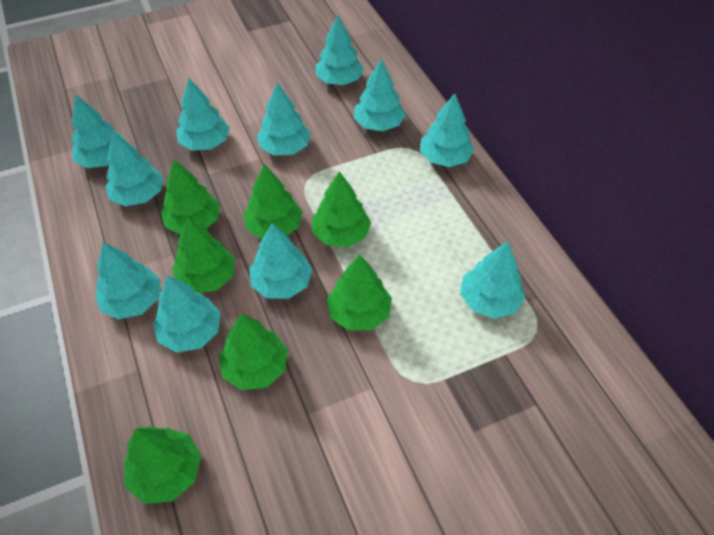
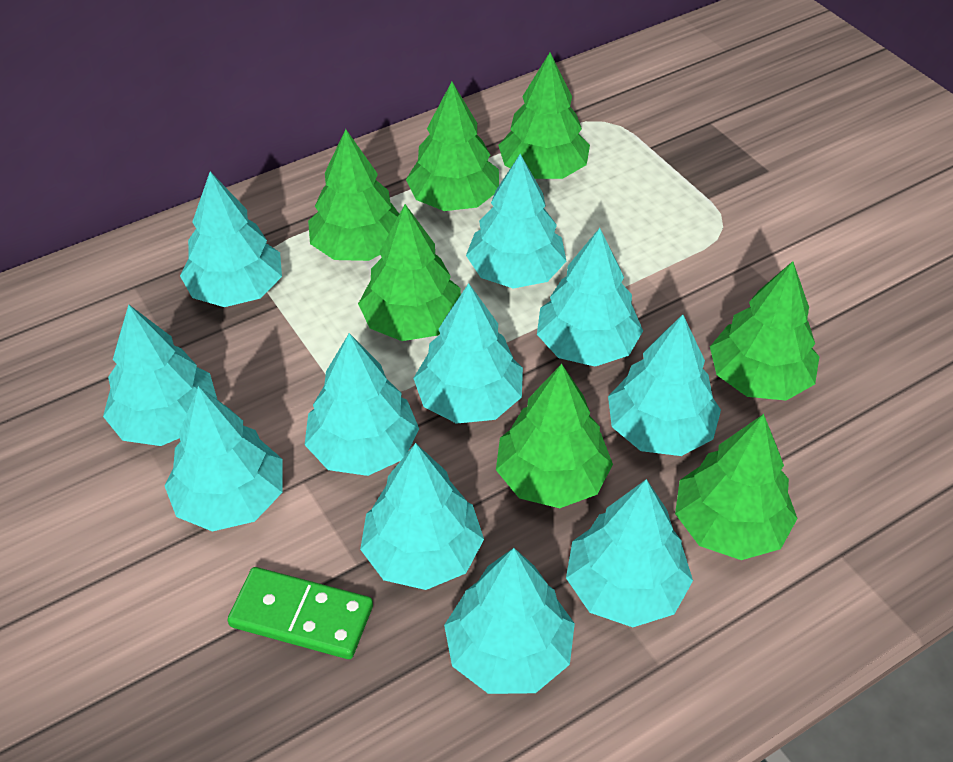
green domino: none = 0 -> [227,567,373,659] = 1

